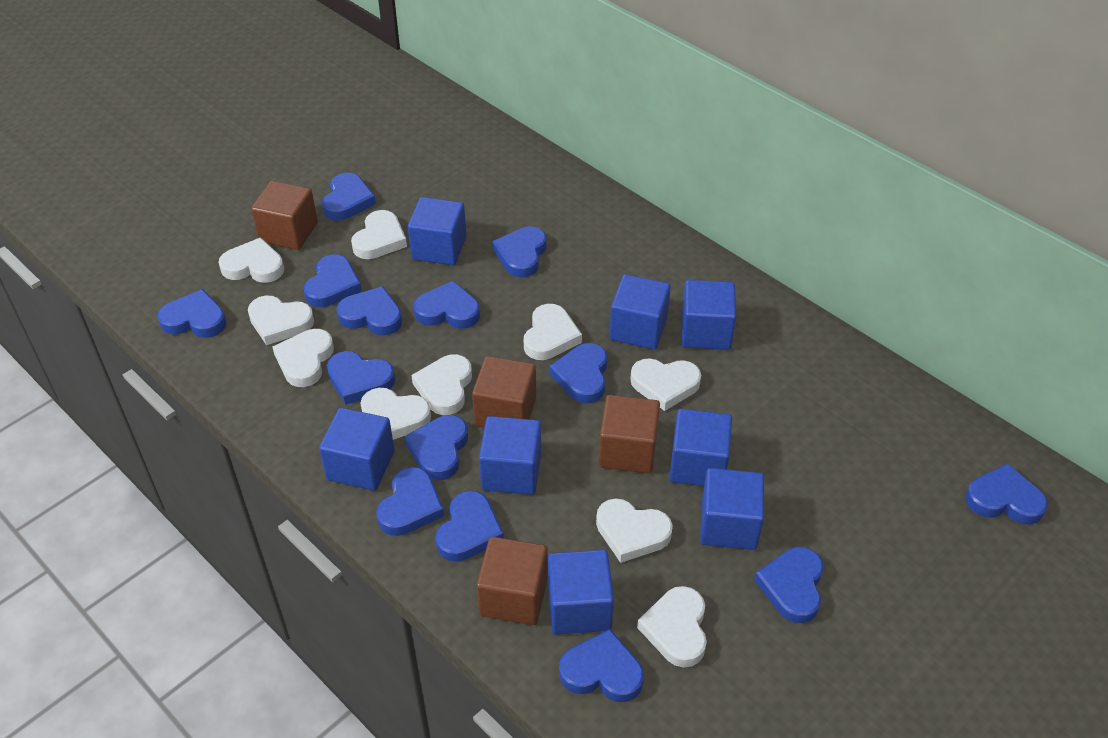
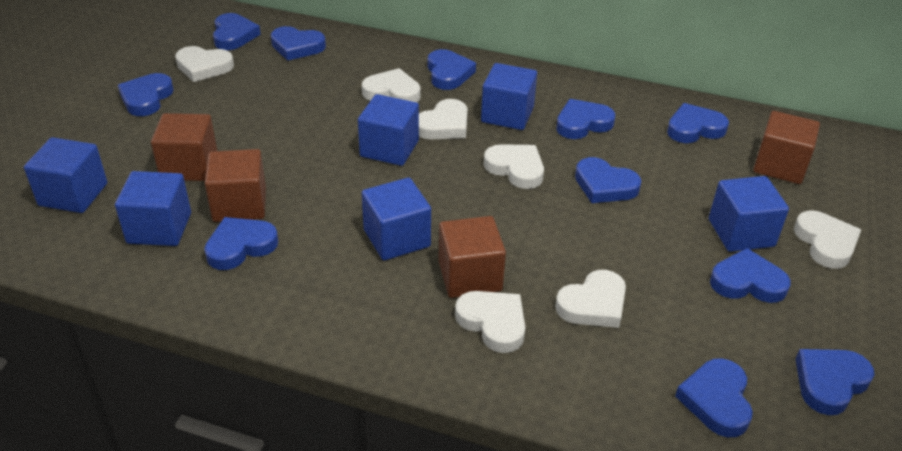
blue cube: [319,408,394,491] [408,197,466,265] [479,416,541,495] [548,550,614,635] [610,274,671,349] [669,409,732,486] [682,280,736,350] [700,468,764,550] = 8 -> [24,137,107,213] [115,171,191,246] [358,94,419,166] [362,178,431,260] [481,63,537,130] [709,176,789,252] = 6
blue heart: [157,289,226,338] [303,254,362,307] [322,173,376,220] [327,351,395,405] [336,286,402,335] [376,467,444,536] [404,415,468,480] [414,281,480,329] [435,491,504,562] [492,226,547,278] [550,343,607,403] [559,629,644,702] [754,547,824,623] [965,463,1048,524] = 14 -> [118,73,174,116] [204,217,278,270] [213,13,261,50] [271,26,326,61] [428,49,476,90] [556,99,615,139] [575,157,641,203] [667,103,729,143] [675,358,753,437] [710,248,791,303] [795,349,874,415] = 11
white heart: [218,237,284,283] [248,296,314,345] [272,329,334,387] [351,210,407,259] [360,388,431,440] [411,354,472,415] [524,304,582,360] [596,499,673,563] [630,358,701,411] [637,586,707,668] = 10 -> [175,46,234,82] [362,68,421,102] [419,99,467,139] [455,291,525,353] [484,144,544,189] [555,270,626,328] [794,210,861,269] = 7

